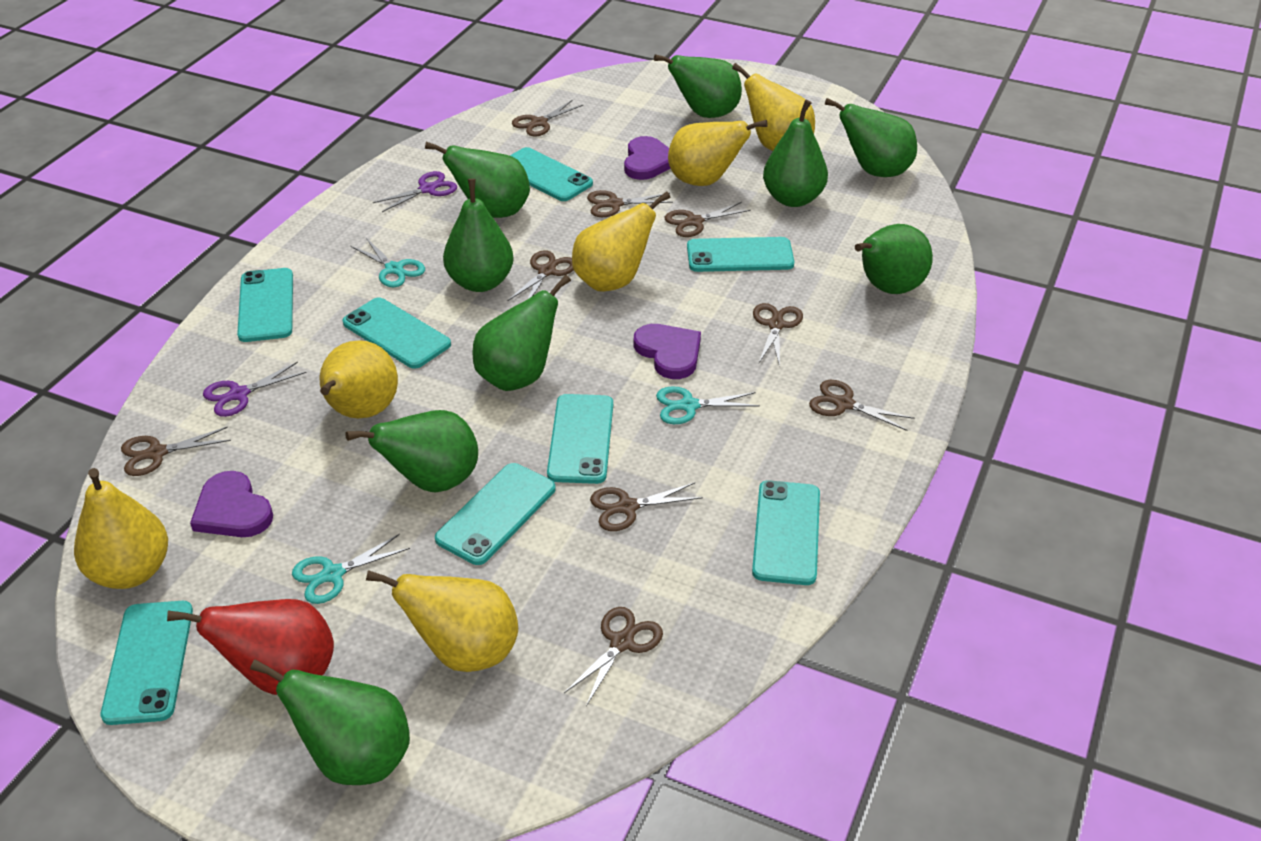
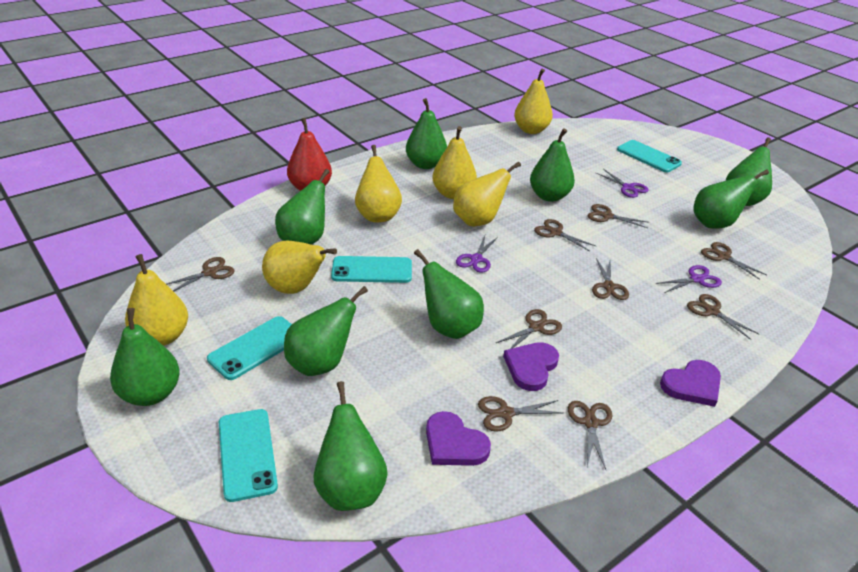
purple scissors: [203,362,307,417] [373,171,457,212] = 2 -> [456,236,498,273] [596,169,649,198] [656,265,722,293] = 3
turquoise phone: [101,601,193,725] [237,268,293,342] [343,297,451,369] [435,463,555,565] [510,147,593,201] [547,394,613,484] [687,237,794,272] [752,480,820,585] = 8 -> [207,316,292,380] [219,409,278,502] [331,256,412,283] [617,140,682,173] = 4
turquoise scissors: [292,534,410,604] [350,238,425,287] [656,386,760,424] = 3 -> none = 0

